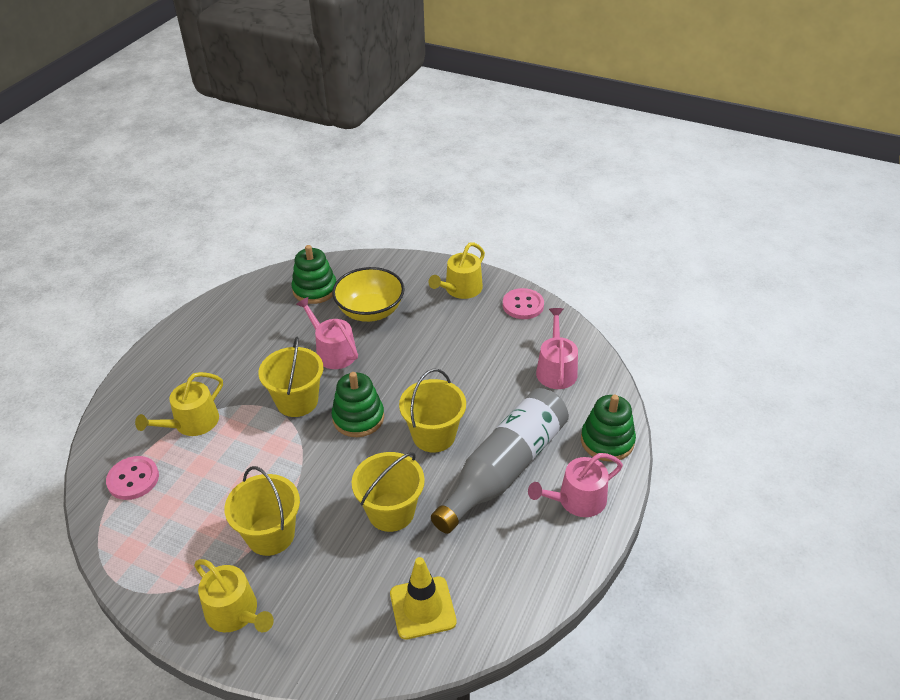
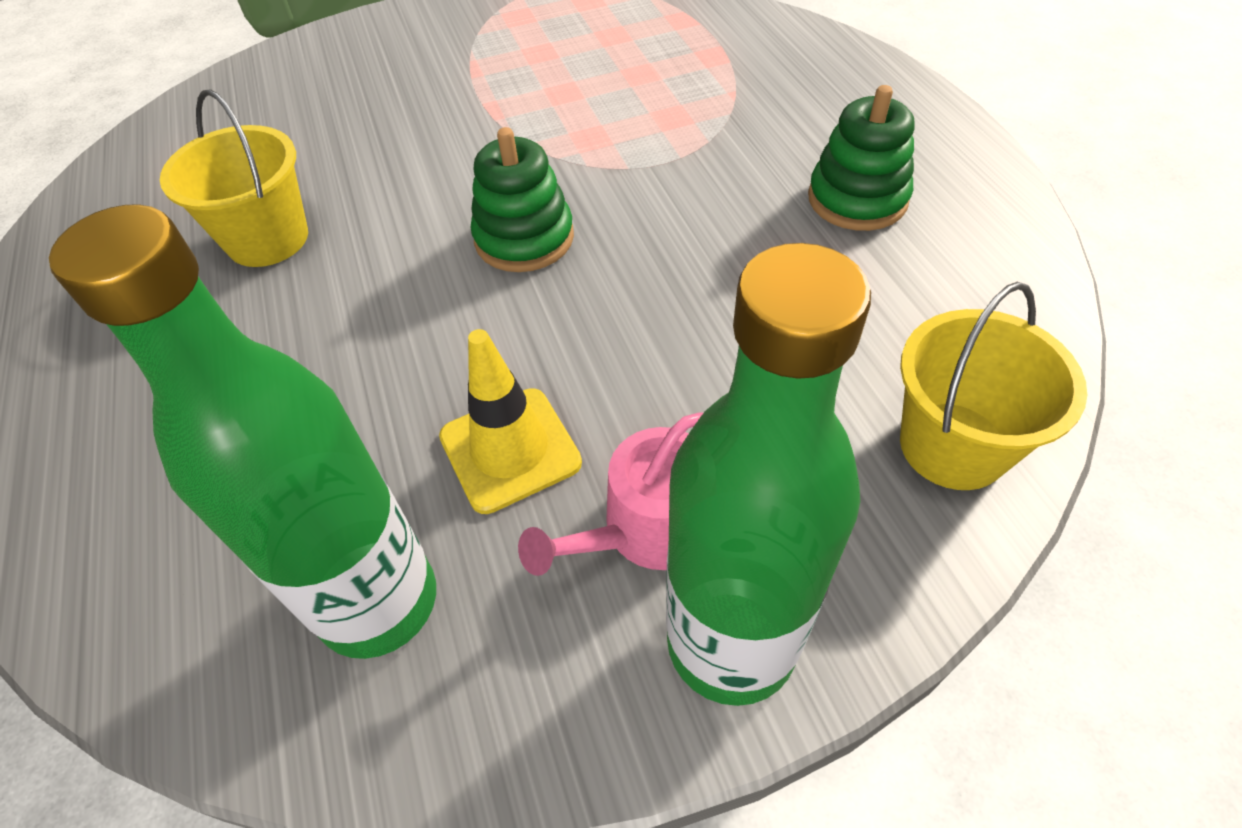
green bottle: none = 0 -> [49,204,436,659] [666,243,871,706] = 2
green stacking toy: [291,245,336,304] [332,372,384,437] [581,395,636,462] = 3 -> [471,127,574,272] [808,85,915,231] = 2
grey bottle: [431,388,569,534] = 1 -> none = 0
pink button: [106,456,159,500] [503,288,544,319] = 2 -> none = 0
pink watering can: [296,297,358,369] [528,453,623,517] [536,308,578,389] = 3 -> [518,413,703,576] = 1
yellow bowl: [332,267,405,322] = 1 -> none = 0
yellow bucket: [225,466,300,556] [258,336,323,417] [352,452,425,532] [399,369,466,453] = 4 -> [160,89,308,267] [900,282,1087,490] = 2
yellow watering can: [135,372,223,436] [194,559,274,632] [428,242,485,299] = 3 -> none = 0

